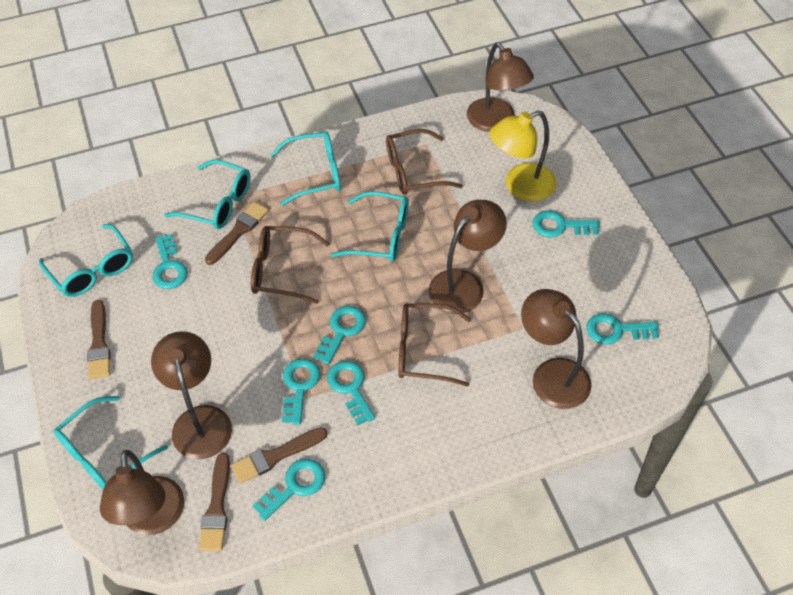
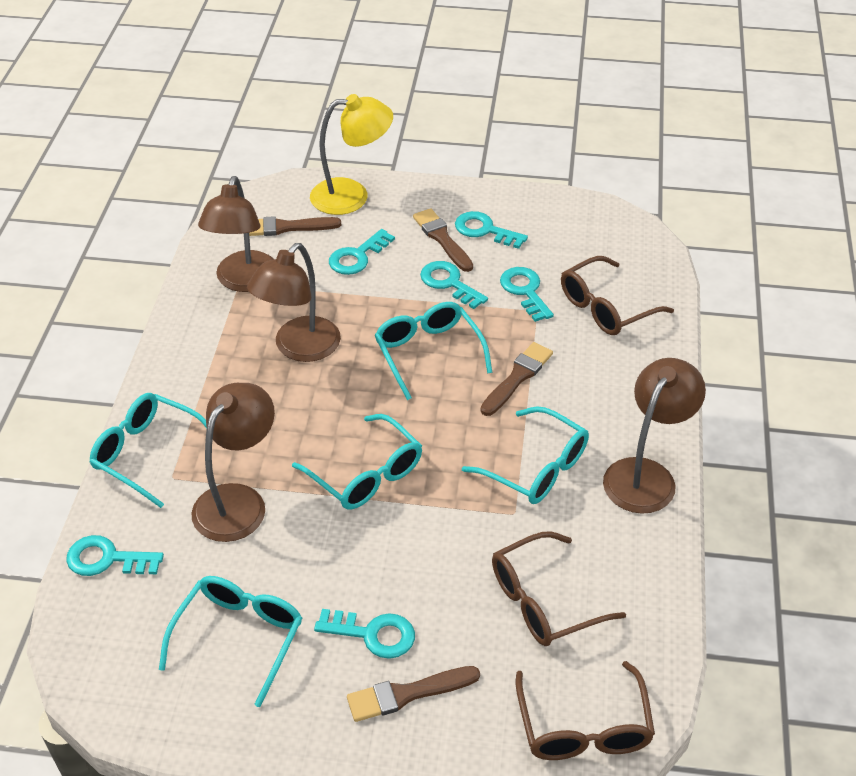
brown lamp: [100,450,184,535] [151,331,232,459] [428,200,507,314] [467,42,534,132] [521,289,592,409] = 5 -> [192,383,275,542] [198,176,274,292] [247,243,341,362] [603,358,706,514] = 4
turquoise key: [152,234,188,289] [253,459,325,521] [282,358,321,425] [313,306,366,365] [327,361,375,425] [532,211,600,237] [587,313,659,344] = 7 -> [66,535,164,576] [314,609,415,659] [329,229,395,275] [420,261,488,309] [455,211,528,249] [500,267,554,322] = 6

